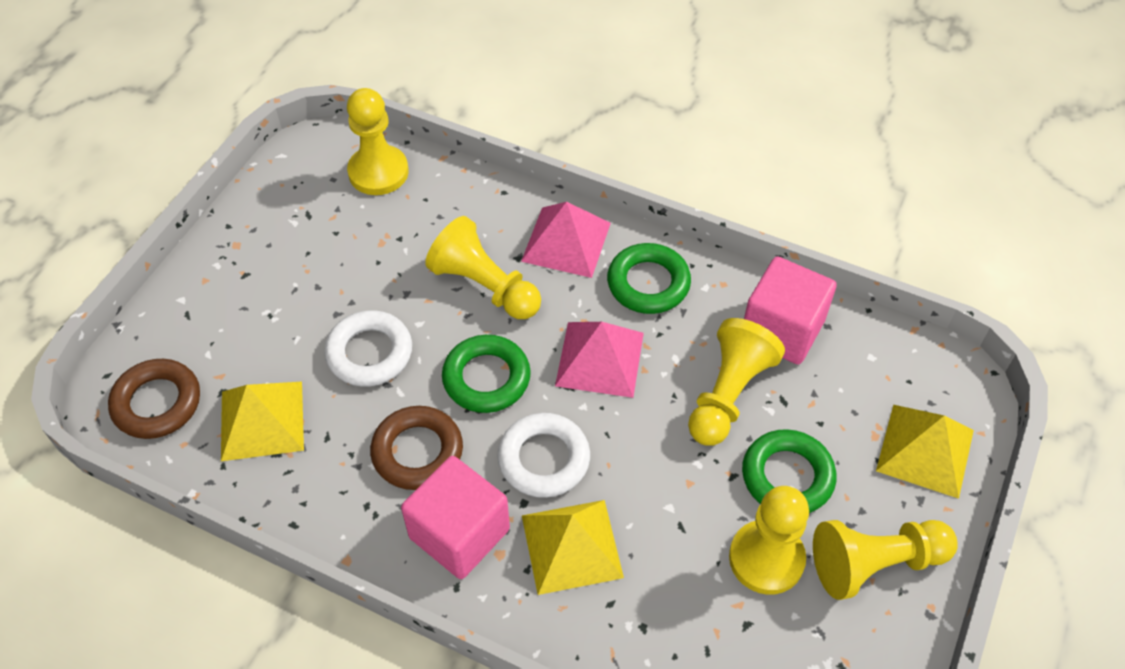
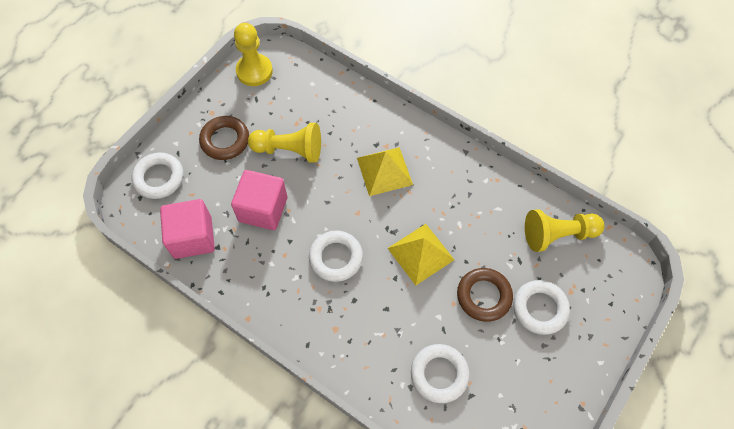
green ring: [442,335,531,413] [607,243,691,314] [742,429,836,513] = 3 -> none = 0
pink pyramid: [521,202,611,278] [555,322,644,398] = 2 -> none = 0
white ring: [324,310,412,387] [497,413,590,498] = 2 -> [131,152,183,199] [309,230,363,282] [411,344,470,403] [513,280,570,335] = 4
yellow pawn: [347,88,409,195] [425,216,541,319] [688,318,785,446] [729,486,809,595] [813,520,958,600] = 5 -> [234,23,273,86] [248,123,321,163] [525,209,604,252] = 3
yellow pyramid: [221,382,304,461] [522,500,624,595] [876,405,974,499] = 3 -> [357,147,413,196] [388,224,454,285] = 2

